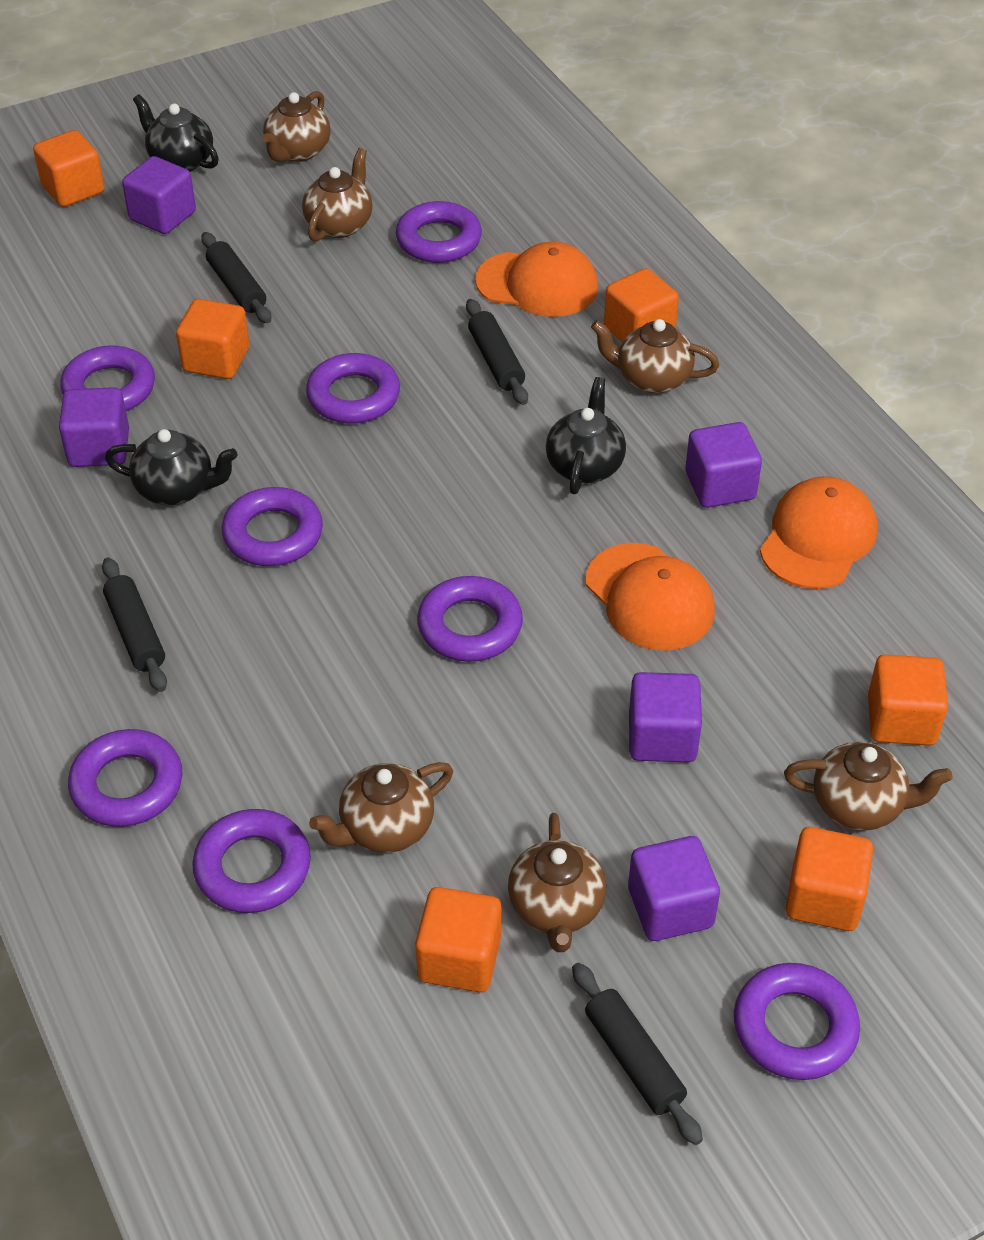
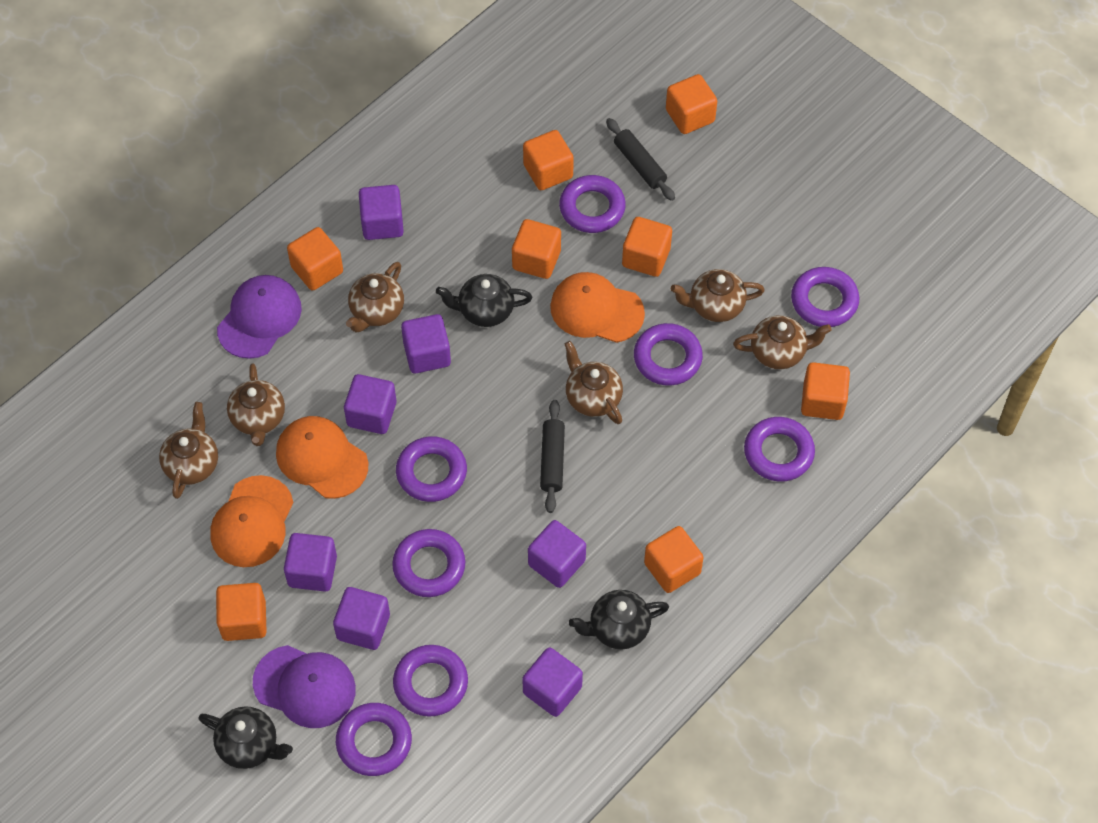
black rolling pin: [102,558,167,692] [201,232,271,324] [466,299,528,405] [572,963,703,1145] = 4 -> [540,400,565,513] [606,118,675,201] = 2
orange cube: [33,130,105,207] [176,299,249,379] [415,887,501,992] [604,268,679,342] [786,827,873,931] [868,655,948,746] = 6 -> [216,583,266,641] [287,227,343,291] [512,219,561,279] [523,130,574,190] [622,217,672,277] [644,526,704,593] [666,74,717,134] [801,362,850,420] = 8
purple cap: none = 0 -> [217,275,302,359] [253,645,356,728] = 2
purple cube: [59,387,129,467] [122,156,196,234] [628,836,720,941] [629,672,702,762] [685,422,762,508] = 5 -> [284,533,337,592] [333,587,390,650] [344,374,396,434] [359,185,404,240] [401,314,451,373] [522,647,583,717] [528,520,586,588] = 7

